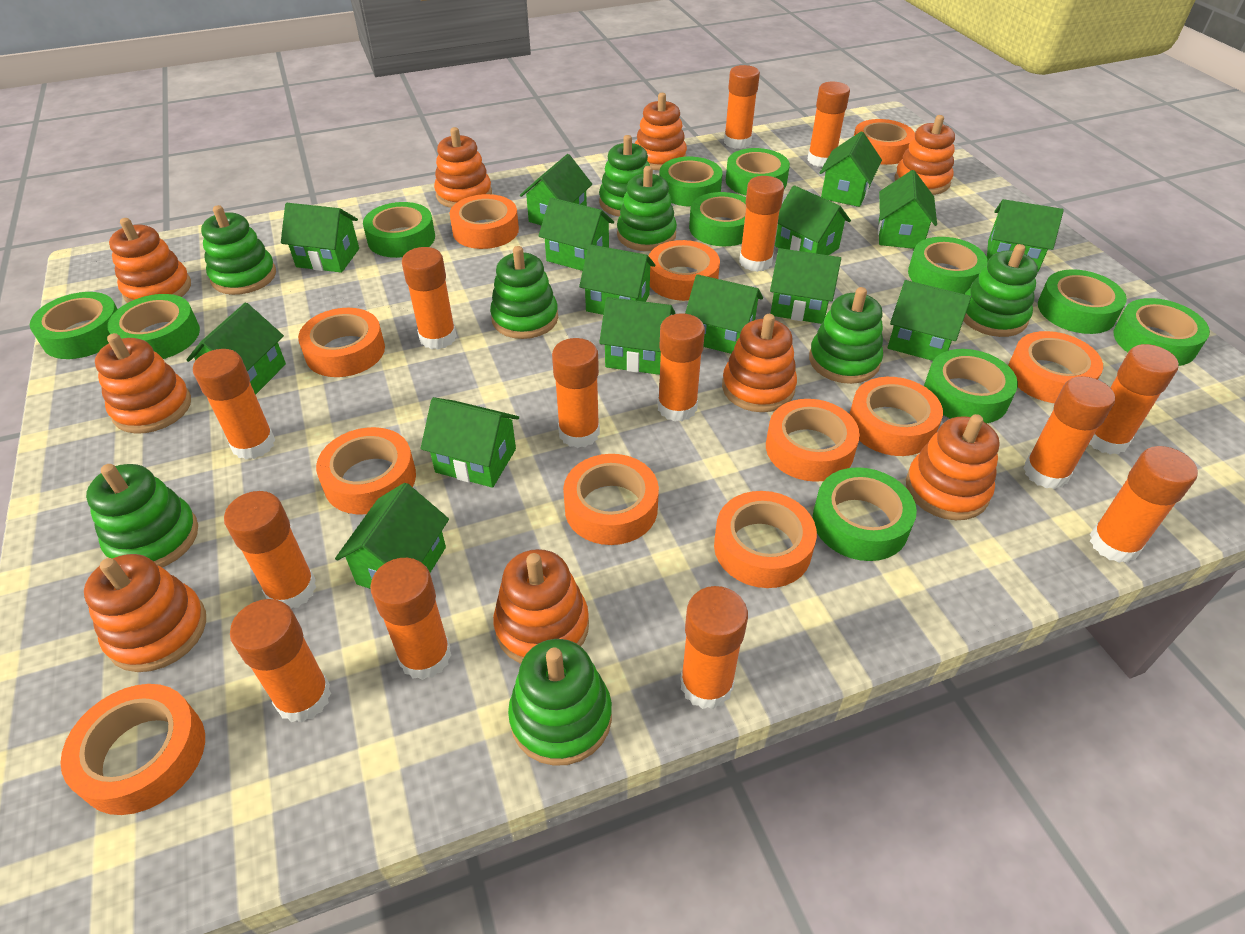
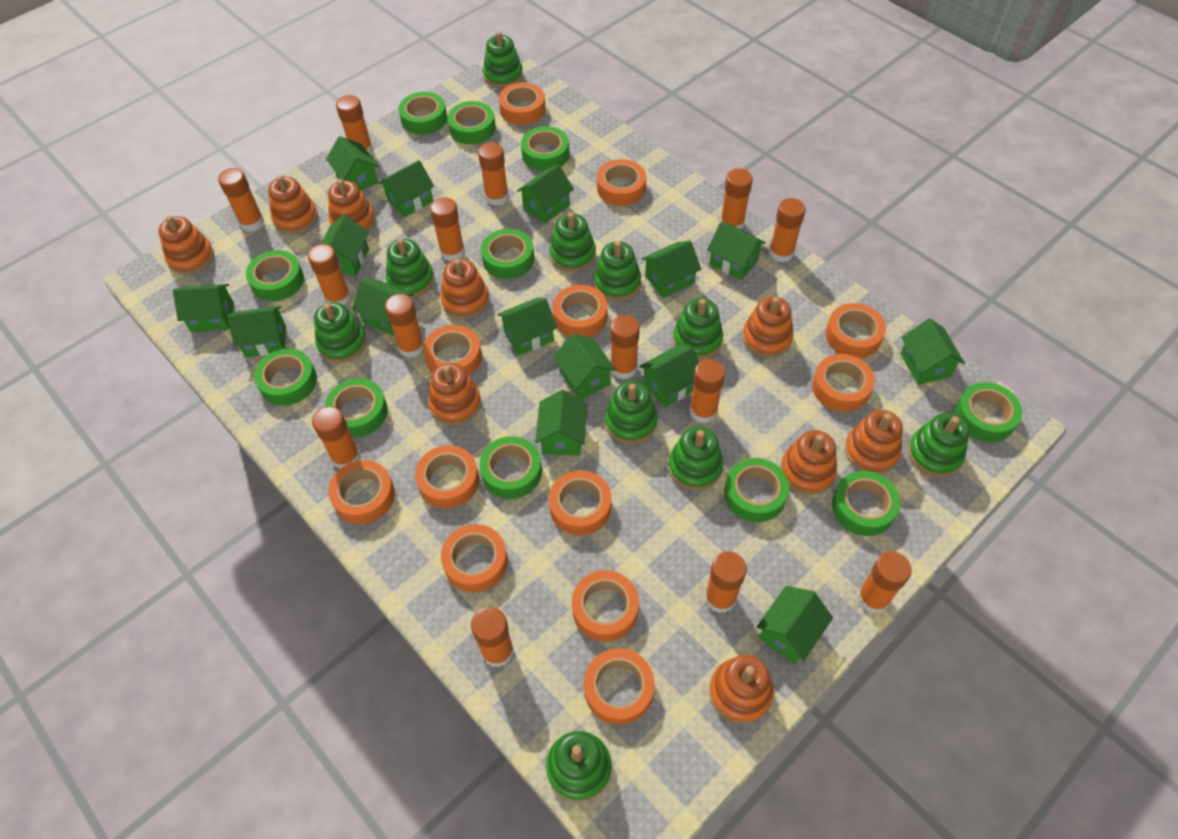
green stacking toy: [86,464,198,567] [201,205,276,295] [490,246,558,339] [508,639,612,766] [599,135,650,216] [617,166,677,251] [809,287,883,384] [963,244,1038,337] = 8 -> [314,302,367,363] [386,238,434,298] [483,31,523,88] [546,731,611,802] [549,212,596,272] [594,241,641,301] [605,381,658,444] [668,426,723,491] [673,298,723,359] [908,413,970,477] = 10
orange tape: [61,684,205,815] [298,308,385,377] [316,427,416,514] [449,194,519,249] [563,454,659,545] [649,240,720,301] [714,491,817,588] [766,399,860,482] [850,377,943,456] [854,119,915,165] [1008,331,1103,403] = 11 -> [328,460,395,524] [415,445,479,508] [423,325,482,376] [441,524,508,592] [499,82,546,125] [549,470,612,535] [553,285,608,337] [572,570,639,642] [584,648,655,725] [597,159,646,206] [812,354,875,412] [825,303,886,358] = 12

